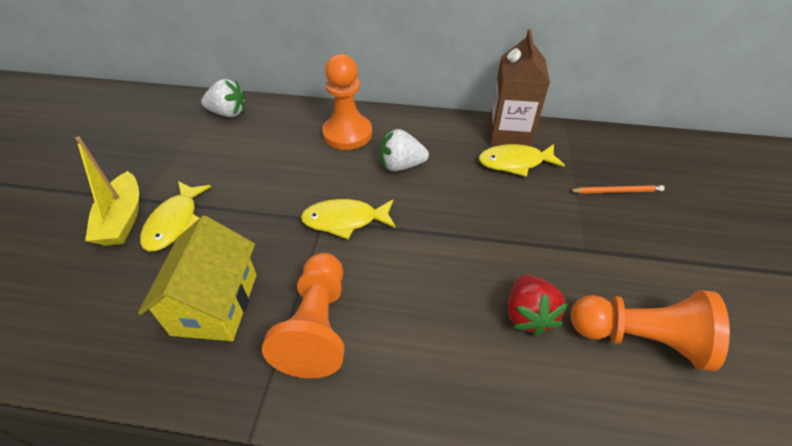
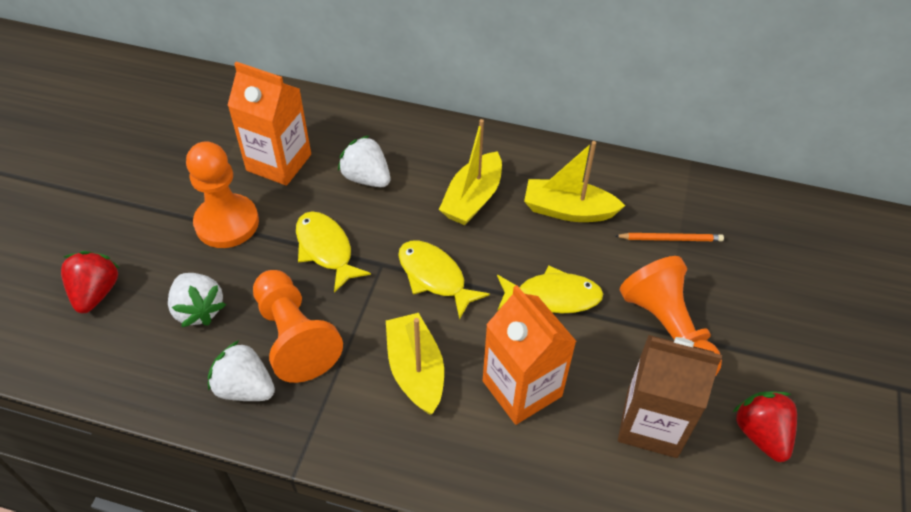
orange carton: none = 0 -> [227,62,311,186] [483,285,577,425] = 2
red strawberry: [508,274,568,337] = 1 -> [61,251,120,314] [733,391,797,462] = 2
white strawberry: [201,79,245,117] [380,129,429,171] = 2 -> [168,273,226,327] [208,340,275,401] [338,135,390,187] = 3
yellow boat: [75,136,139,246] = 1 -> [386,313,444,415] [439,119,502,225] [524,141,625,222] = 3
yellow house: [138,216,257,341] = 1 -> none = 0

